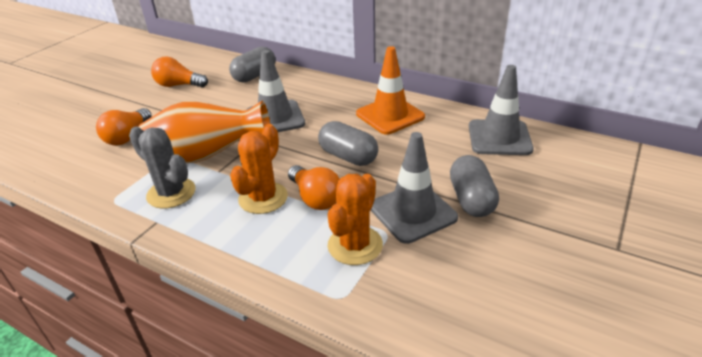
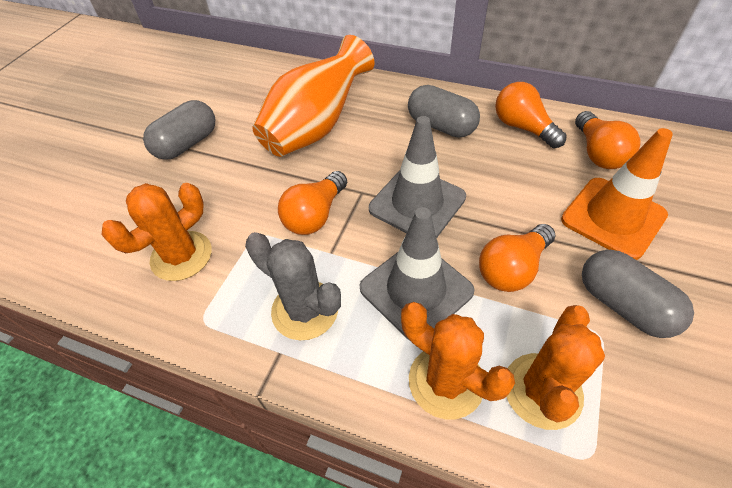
grey traffic cone: [247,50,305,132] [371,132,458,244] [469,65,534,155] = 3 -> [360,207,475,340] [369,116,466,238] = 2
orange cactus: [230,124,288,214] [328,174,383,265] = 2 -> [101,183,212,281] [401,302,515,419] [506,305,605,430] = 3
orange light bulb: [96,108,152,145] [151,56,208,87] [288,165,340,210] = 3 -> [278,171,347,235] [479,224,556,292] [495,82,567,148] [575,111,641,169] = 4

